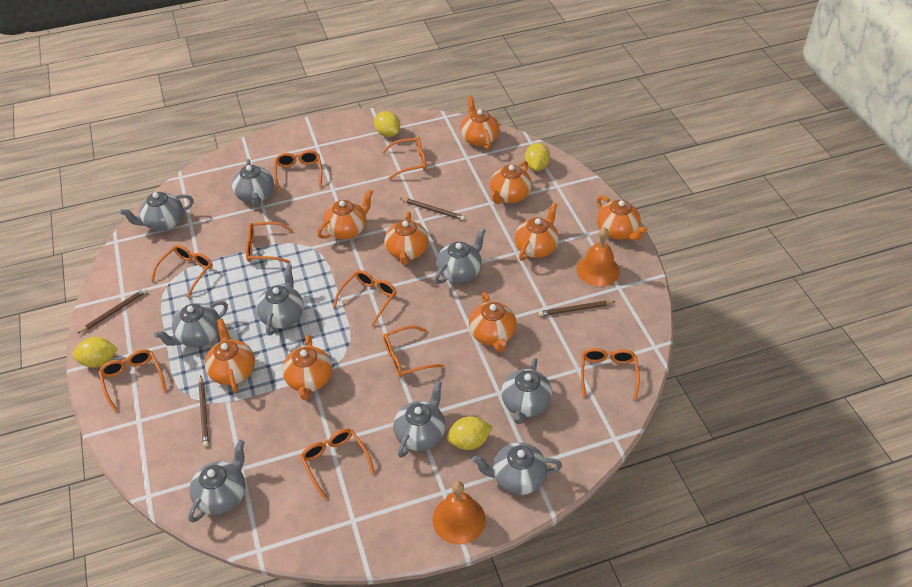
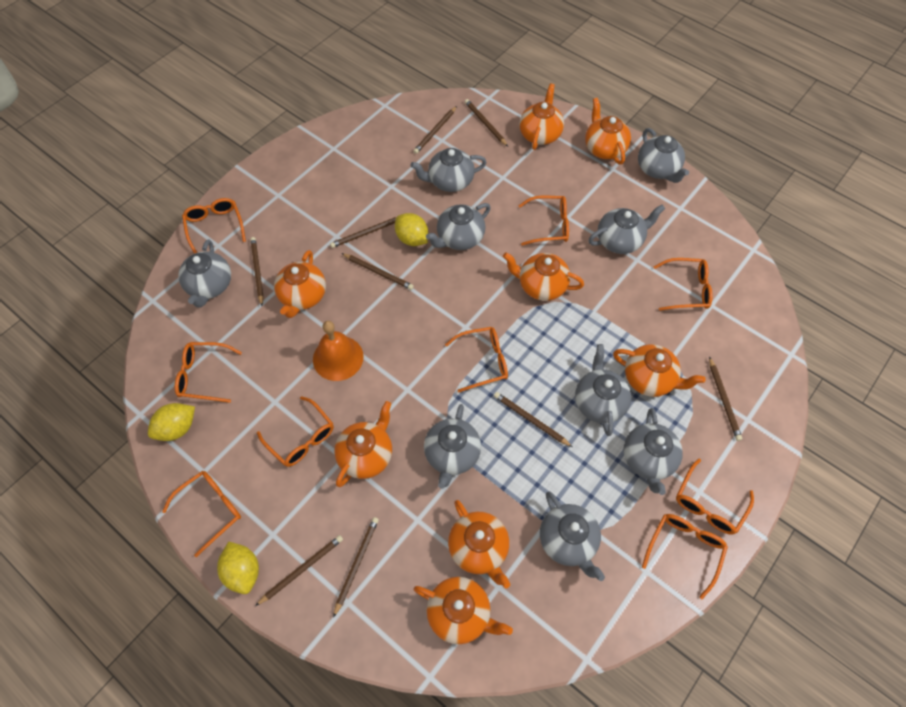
brown pencil: [77,288,147,334] [199,376,209,447] [400,198,465,220] [539,301,615,316] = 4 -> [250,237,264,306] [255,535,343,606] [330,217,396,248] [333,517,379,618] [341,253,414,290] [413,106,457,154] [465,99,508,146] [494,392,572,447] [709,356,742,441] = 9
orange bell: [432,481,486,545] [577,227,620,287] = 2 -> [313,321,364,381] = 1
orange teapot: [205,319,255,393] [282,335,332,400] [317,189,373,239] [385,212,429,265] [460,96,499,149] [469,292,517,352] [490,161,532,204] [515,202,559,261] [597,196,647,241] = 9 -> [274,250,326,318] [334,401,392,487] [413,577,513,644] [448,500,510,588] [503,252,584,301] [519,84,564,150] [585,98,631,165] [613,344,706,397] = 8
yellow lemon: [72,337,118,368] [374,111,400,137] [447,416,493,450] [525,143,550,171] = 4 -> [148,403,195,441] [217,542,259,594] [395,213,428,246] = 3

